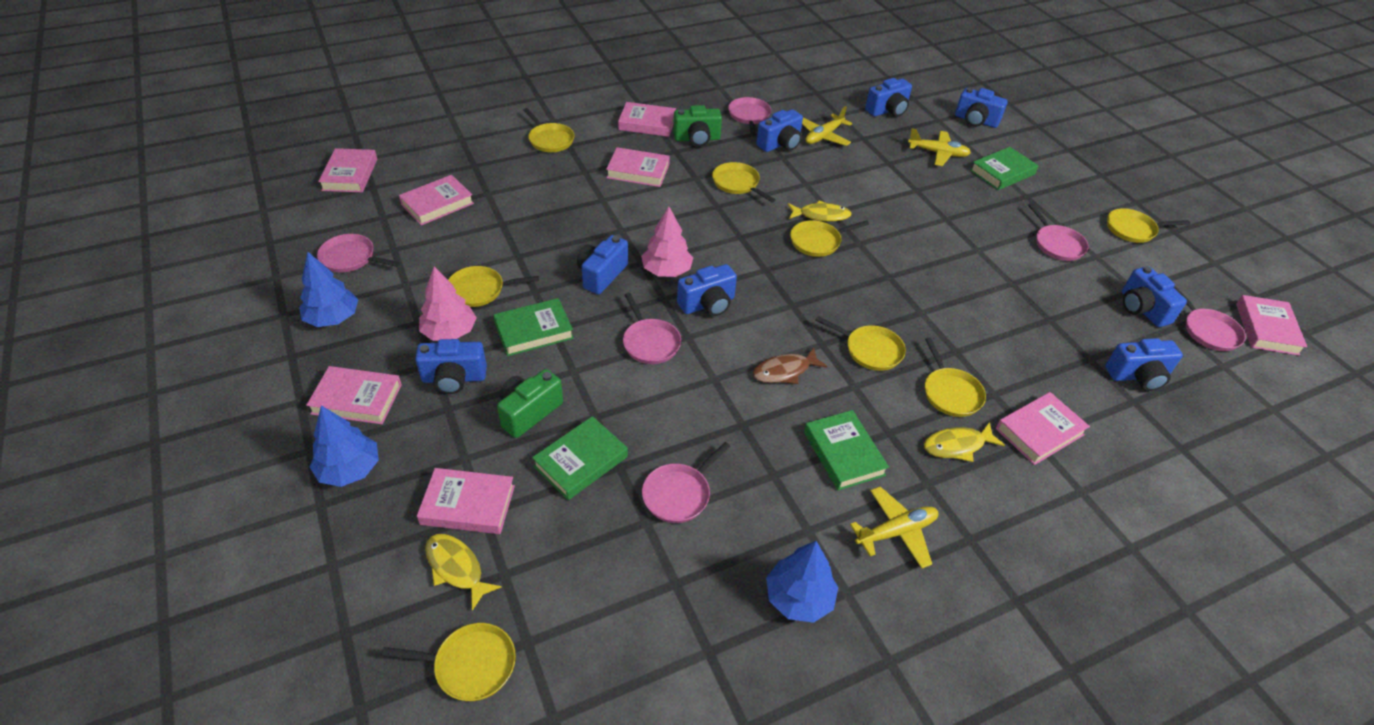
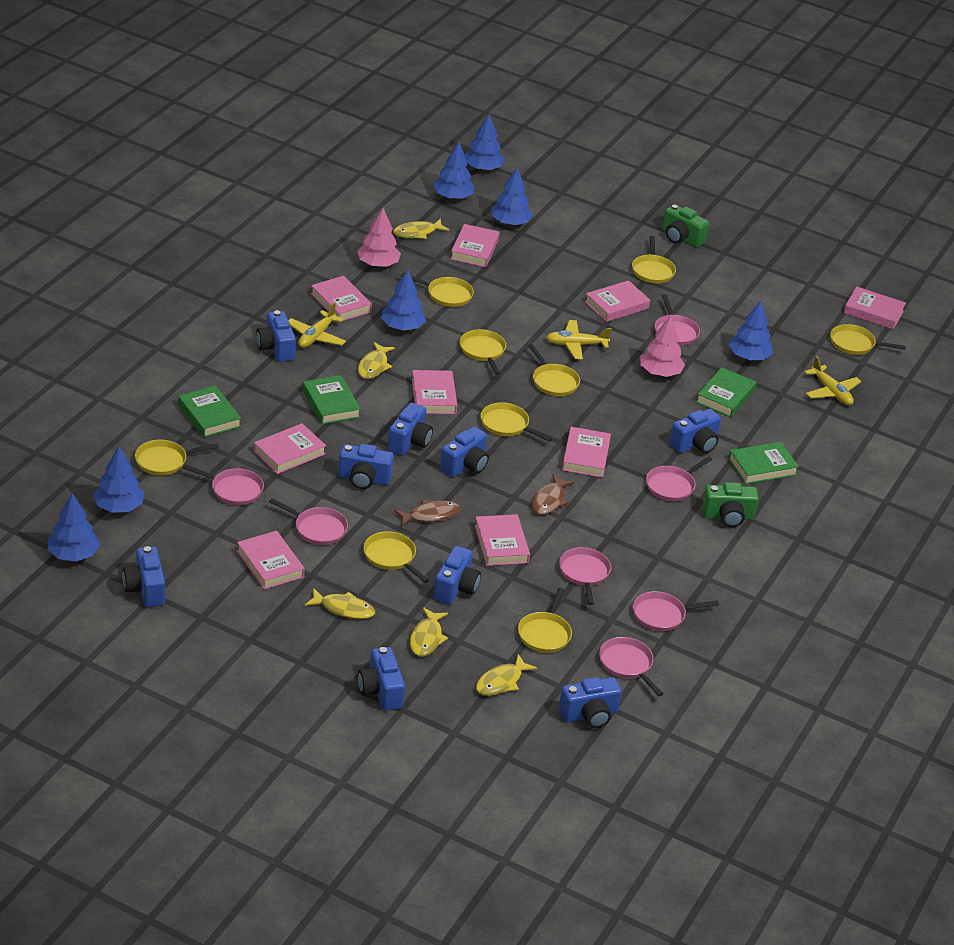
blue camera: [415,339,487,394] [577,235,628,294] [677,264,737,316] [756,109,803,152] [865,78,912,117] [955,88,1008,128] [1105,338,1183,391] [1122,266,1187,327] = 8 -> [122,546,165,607] [256,310,296,362] [338,444,394,489] [358,647,405,711] [387,403,433,456] [433,546,481,605] [440,427,489,477] [559,677,622,728] [669,409,721,453] = 9
blue tree: [299,252,358,327] [310,405,379,487] [766,541,838,623] = 3 -> [47,493,100,561] [93,447,144,513] [381,270,426,331] [433,142,474,200] [464,114,504,171] [491,167,533,226] [729,301,773,360] = 7
brown fish: [753,348,828,384] = 1 -> [394,500,461,527] [532,474,575,515] = 2
pink book: [306,366,402,424] [318,148,377,192] [399,175,474,225] [417,468,515,534] [606,147,670,187] [618,102,676,137] [996,392,1090,465] [1236,295,1307,356] = 8 -> [237,531,305,590] [254,423,326,474] [311,276,372,322] [412,370,457,414] [450,224,500,267] [475,514,530,566] [562,427,611,478] [585,280,650,322] [844,287,906,329] = 9
pink pan: [317,234,400,272] [623,293,681,364] [642,442,731,523] [728,97,771,136] [1028,203,1089,261] [1174,286,1246,351] = 6 -> [183,464,264,505] [269,498,348,545] [559,547,611,605] [599,637,663,696] [633,591,719,631] [646,456,712,501] [654,294,700,346] = 7
yellow fish: [425,534,502,611] [788,200,852,221] [924,422,1005,462] = 3 -> [305,588,375,619] [358,342,395,379] [393,218,449,239] [410,607,448,656] [476,654,537,696] = 5
yellow pan: [382,623,516,701] [448,266,539,307] [524,108,574,152] [712,162,775,203] [790,220,869,257] [816,316,906,371] [925,338,986,417] [1107,208,1190,243] = 8 -> [135,440,219,475] [363,531,429,583] [401,273,474,307] [460,329,506,375] [481,402,552,442] [518,588,572,653] [528,344,580,396] [632,236,676,284] [830,324,906,355] = 9

